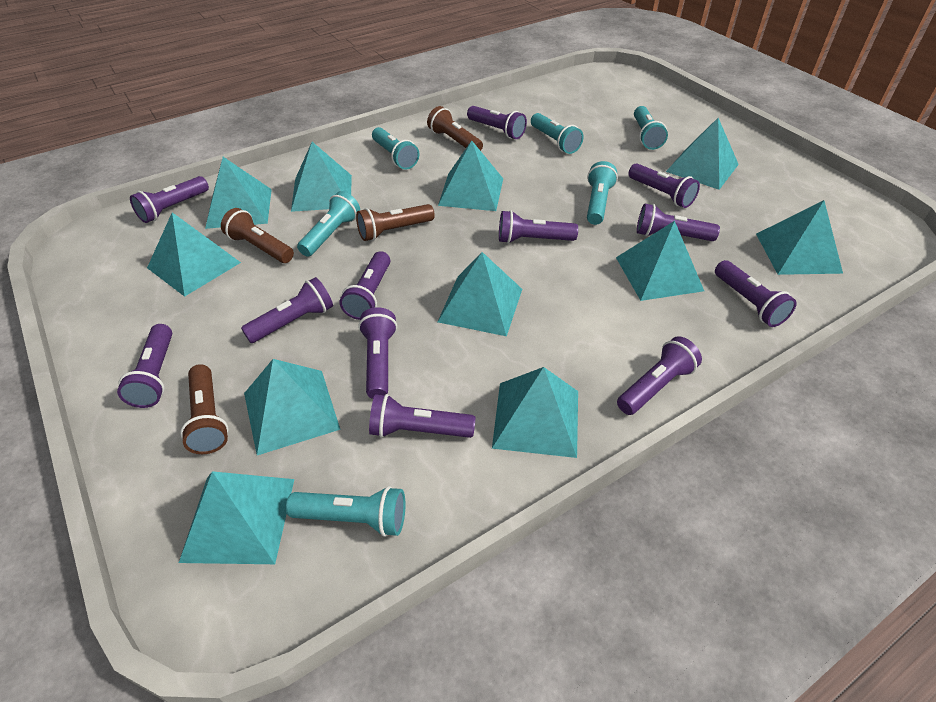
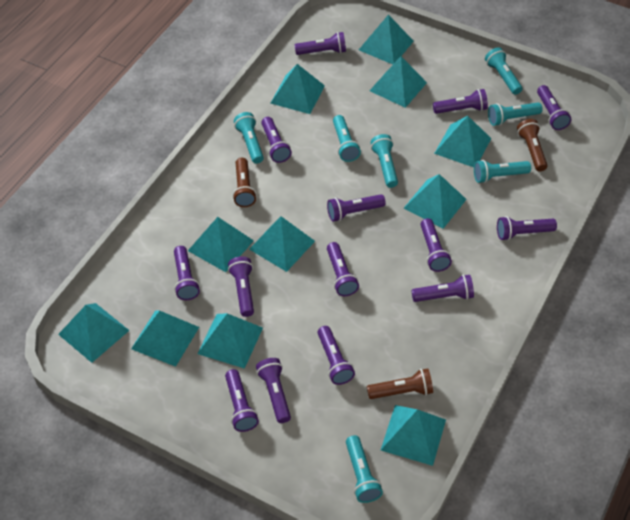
brown flashlight: [180,364,229,454] [221,208,294,263] [356,204,435,241] [427,106,483,151] = 4 -> [233,158,257,207] [367,368,433,399] [517,119,548,171] = 3
purple flashlight: [117,324,172,408] [130,176,209,223] [241,277,333,343] [340,251,390,320] [358,307,397,399] [369,394,476,438] [467,106,527,139] [499,210,578,244] [617,336,702,415] [628,163,700,208] [637,204,720,241] [715,260,797,327] = 12 -> [174,246,200,300] [225,369,259,432] [228,256,254,317] [256,358,291,423] [261,117,292,163] [295,32,346,55] [318,326,355,385] [327,194,386,222] [327,242,359,296] [412,275,474,302] [421,218,452,272] [433,89,488,114] [497,216,557,241] [537,85,571,130] = 14
turquoise flashlight: [286,486,405,537] [297,191,360,257] [372,127,419,170] [531,113,584,154] [587,161,618,225] [634,106,668,150] = 6 -> [234,112,264,164] [333,115,361,162] [346,435,383,503] [371,134,398,188] [474,160,531,183] [485,47,522,95] [488,102,543,126] = 7

